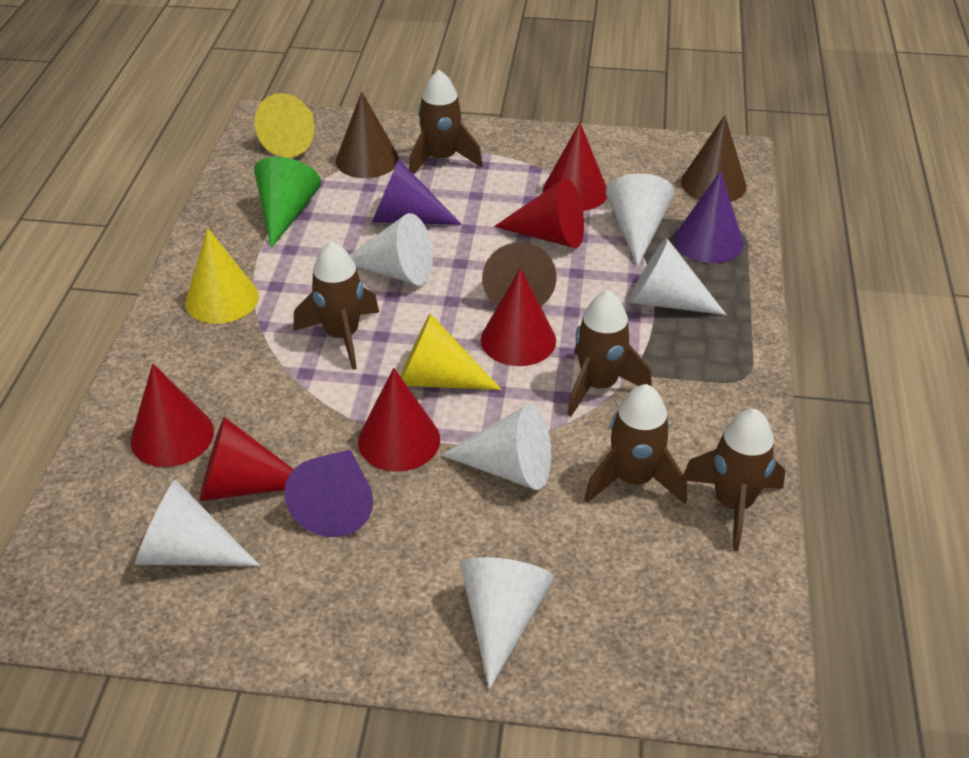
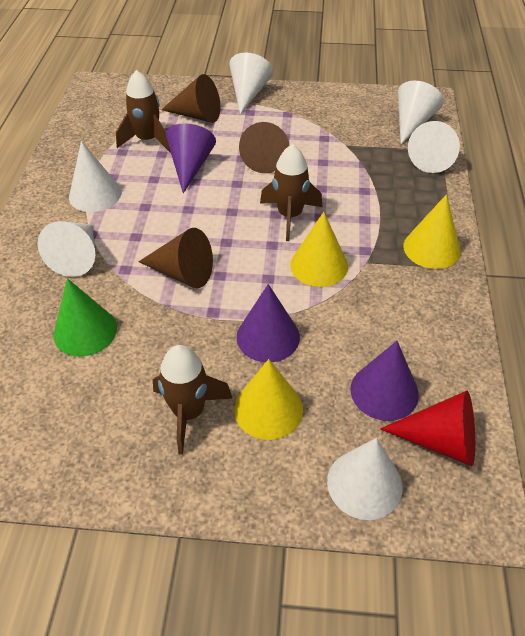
brown rocket: [293,241,379,370] [409,70,483,174] [567,290,652,417] [584,384,687,504] [683,409,785,551] = 5 -> [116,70,171,153] [153,345,233,455] [260,144,323,241] = 3
red cone: [131,363,214,467] [200,417,294,501] [358,368,440,472] [481,268,556,366] [494,178,584,248] [543,122,607,211] = 6 -> [380,391,475,466] = 1

